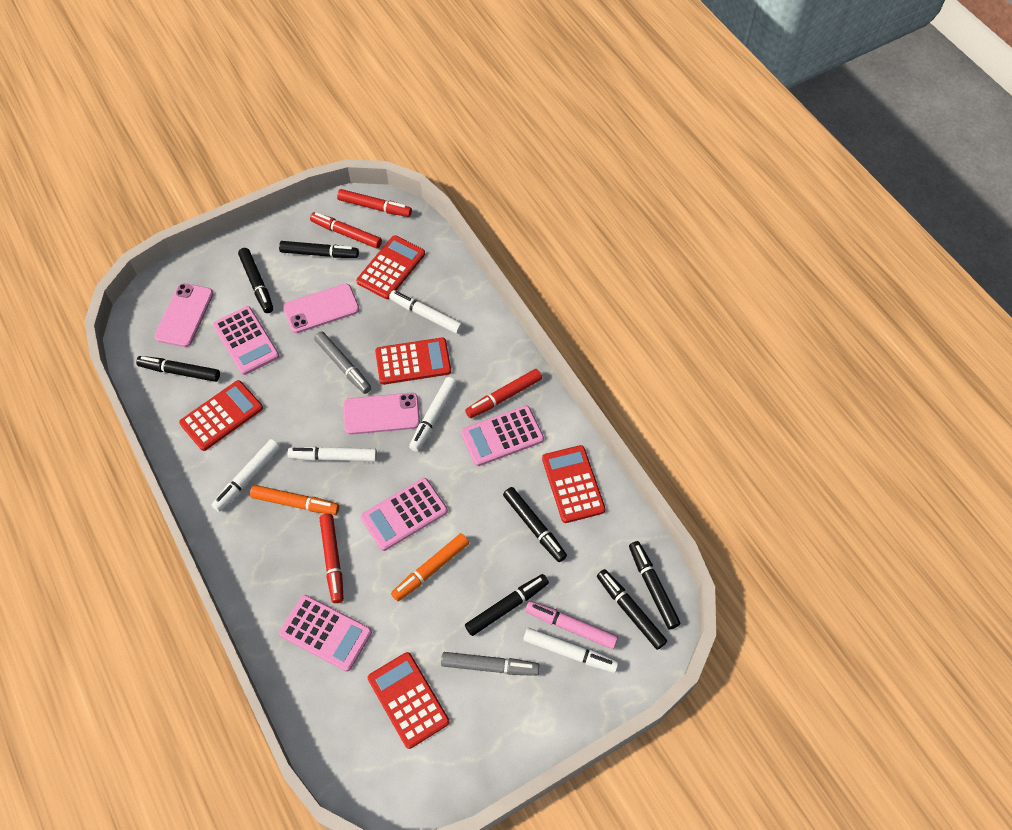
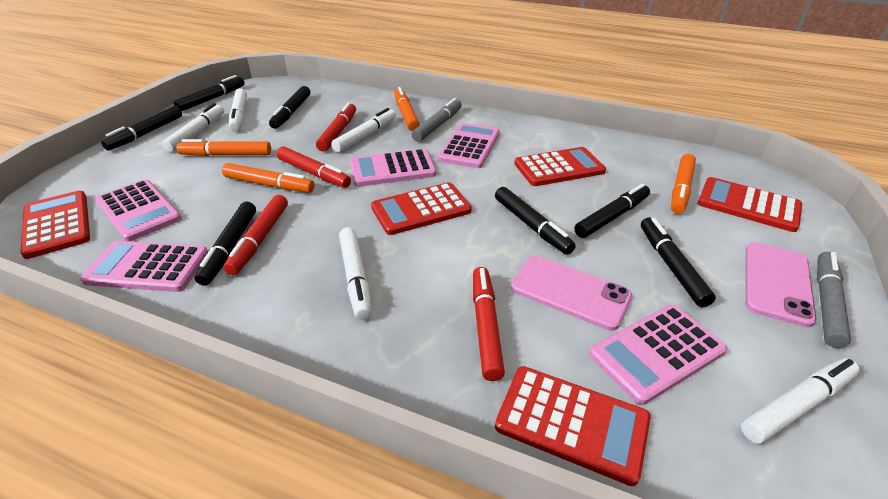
orange marker: [250,485,339,515] [391,533,469,601] = 2 -> [176,139,271,156] [222,163,315,193] [394,87,420,131] [671,154,696,214] = 4
pink calculator: [213,306,279,375] [279,595,372,672] [361,478,448,551] [461,405,544,466] = 4 -> [80,241,208,292] [96,179,182,241] [350,149,436,186] [438,123,500,168] [589,305,727,405] = 5
pink marker: [525,601,618,649] = 1 -> none = 0
pink phone: [155,283,214,347] [283,283,359,333] [344,393,420,435] = 3 -> [511,256,632,331] [745,242,816,327] = 2

